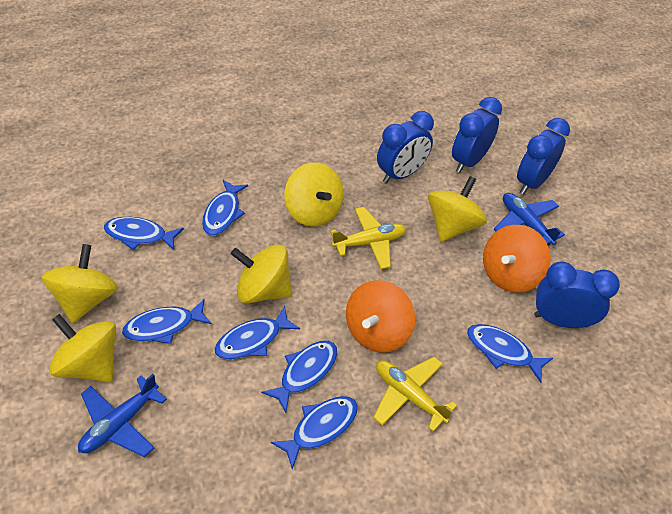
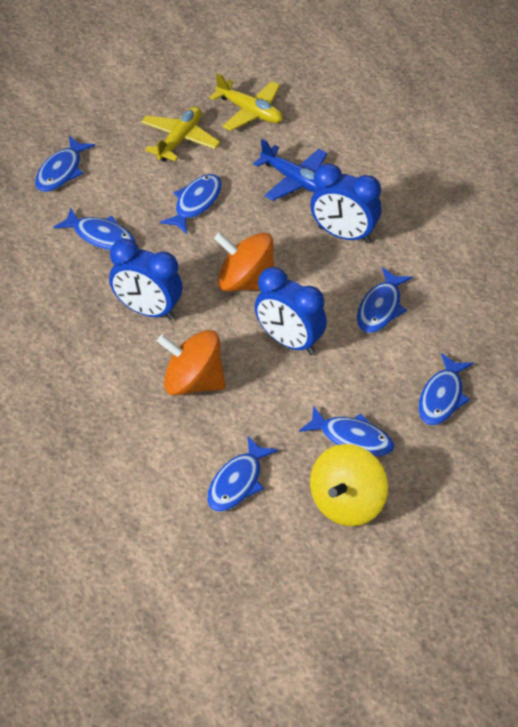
blue clock: [377,111,434,183] [452,97,502,173] [517,118,570,194] [534,262,620,328] = 4 -> [109,239,183,320] [255,267,327,355] [311,163,381,243] = 3
blue plane: [78,374,167,457] [494,193,565,245] = 2 -> [253,139,327,201] = 1
yellow spinning top: [42,244,118,323] [49,314,116,382] [231,244,292,303] [285,162,344,227] [428,176,487,242] = 5 -> [310,444,388,526] = 1

